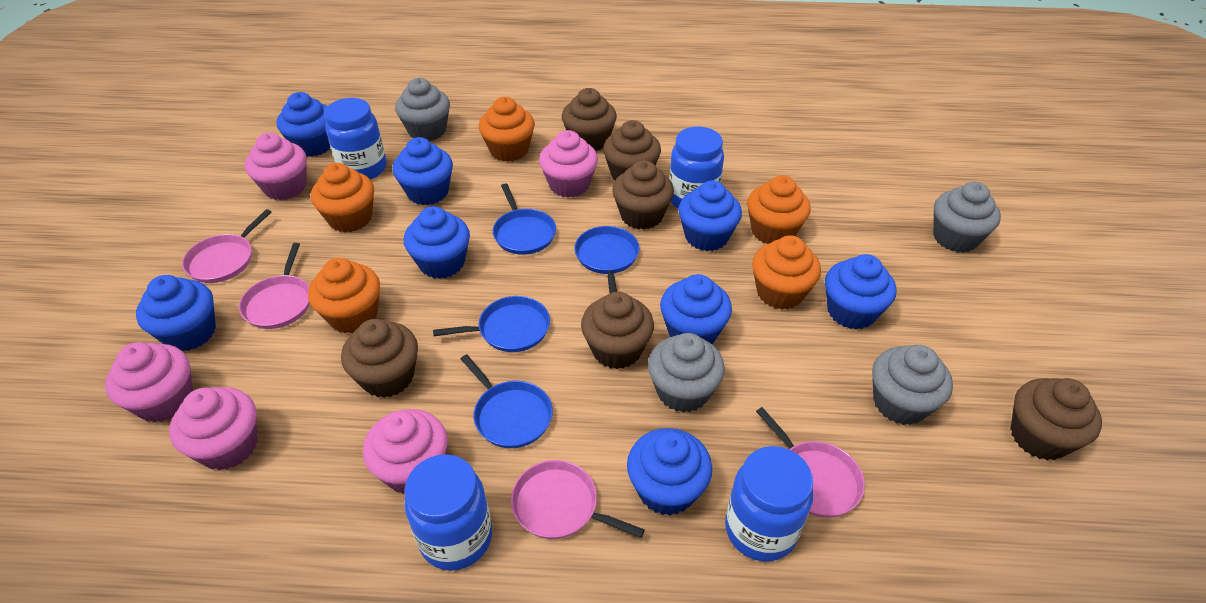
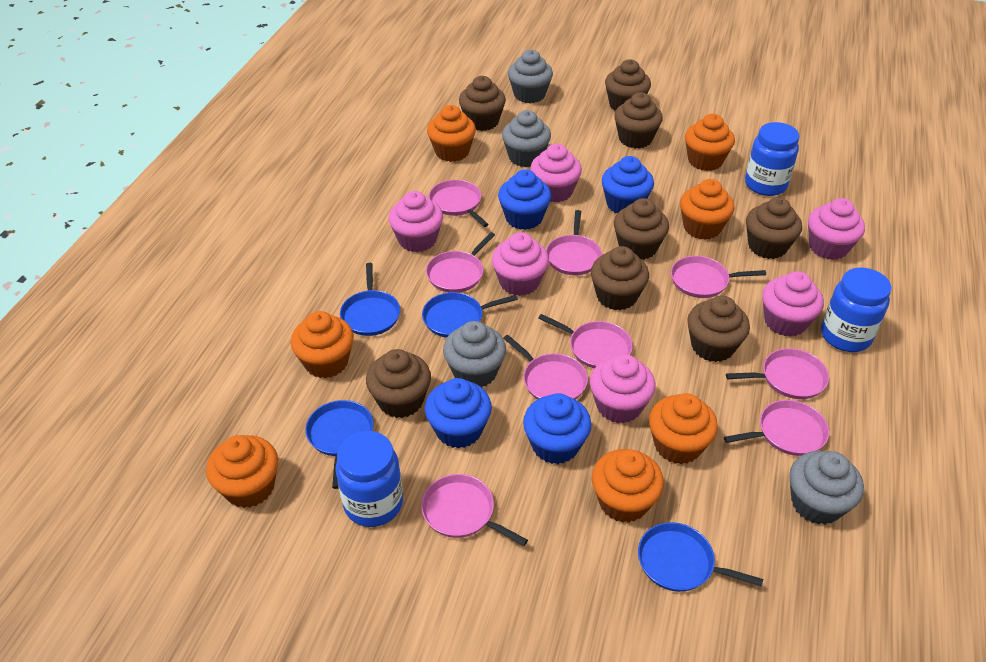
blue cupcake: [136,275,216,351] [277,92,330,157] [393,137,453,205] [404,206,470,279] [627,428,712,515] [660,274,732,344] [678,180,742,251] [825,254,896,330] = 8 -> [425,378,492,449] [498,169,551,230] [523,393,592,464] [602,156,654,214] = 4
blue jar: [324,98,387,180] [405,454,492,571] [669,126,724,209] [725,446,813,562] = 4 -> [336,431,403,527] [745,122,799,196] [821,267,891,352] = 3
brown cupcake: [341,319,418,398] [562,88,617,151] [581,292,654,369] [603,120,661,180] [612,160,674,230] [1011,378,1102,460] = 6 -> [366,349,431,418] [459,76,506,131] [591,246,649,311] [605,59,651,111] [614,92,663,149] [614,198,669,260] [687,296,750,362] [746,197,802,259] = 8
orange cupcake: [308,258,380,333] [311,163,374,233] [479,97,535,162] [747,175,811,244] [752,235,821,310] = 5 -> [206,435,278,508] [291,311,354,378] [427,105,476,162] [592,449,664,523] [649,393,718,464] [680,179,734,240] [685,114,735,171] = 7
pink cupcake: [105,342,193,423] [169,387,258,470] [245,133,307,200] [363,409,448,494] [539,130,598,198] = 5 -> [389,191,443,252] [492,232,549,296] [530,144,582,203] [590,354,656,423] [762,271,824,337] [808,198,865,260] = 6
pink pan: [182,209,271,283] [239,243,310,329] [511,460,645,539] [756,407,865,518] = 4 -> [421,474,528,546] [426,232,495,293] [429,180,489,227] [503,335,588,400] [538,314,633,368] [546,210,602,275] [671,256,766,298] [724,400,829,456] [726,348,829,399] = 9

